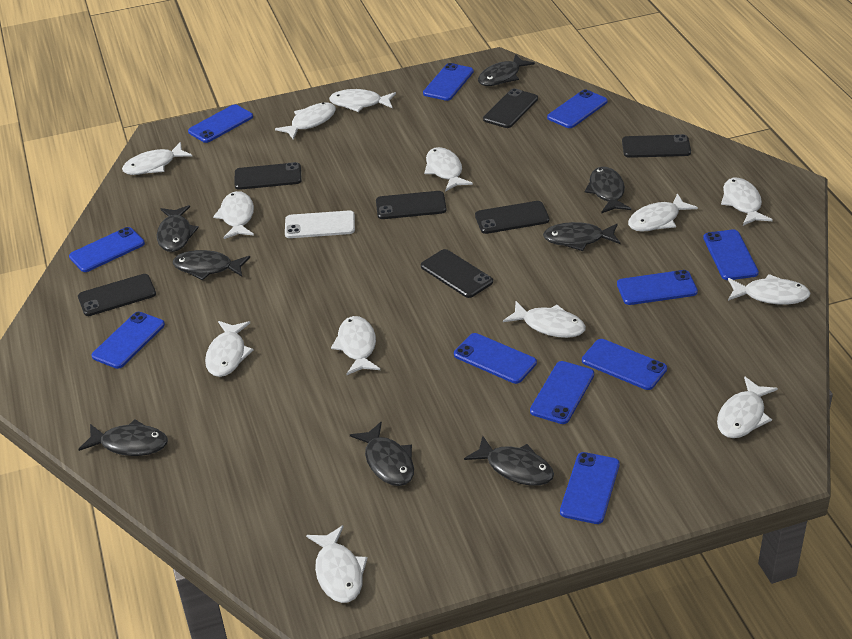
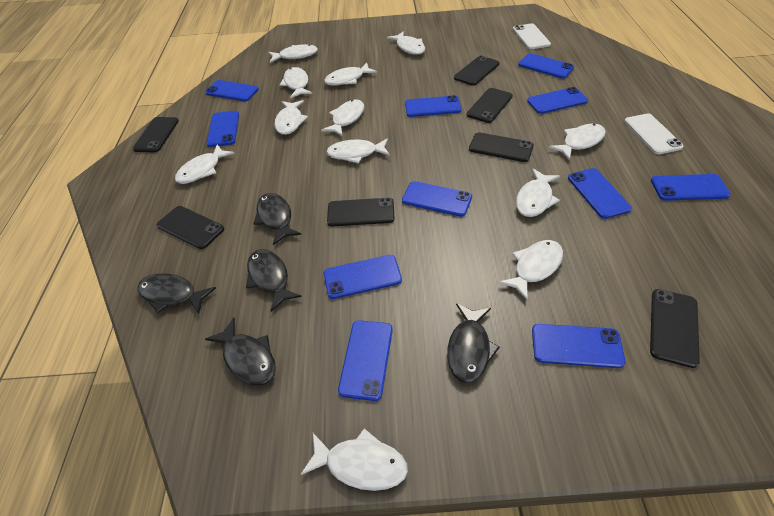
black fish: [78,419,168,456] [157,205,199,252] [173,250,250,280] [350,421,414,486] [464,436,554,486] [478,54,535,86] [543,222,620,251] [585,167,631,214] = 8 -> [137,273,216,314] [205,318,276,386] [246,249,302,312] [253,193,301,245] [447,303,500,383] = 5
white fish: [122,142,192,175] [205,321,253,377] [213,191,254,239] [275,102,336,140] [306,525,368,603] [329,89,396,112] [331,316,380,375] [424,147,473,192] [503,301,586,338] [628,193,698,232] [717,376,778,438] [721,178,773,226] [728,274,811,305] = 13 -> [175,144,235,184] [269,44,318,63] [274,100,308,135] [280,67,312,98] [300,428,408,491] [321,99,364,136] [324,63,377,86] [326,138,390,164] [387,31,425,55] [498,240,563,300] [516,169,560,217] [548,124,606,160] = 12
white phone: [285,210,355,238] = 1 -> [513,23,551,49] [624,113,684,154] = 2

